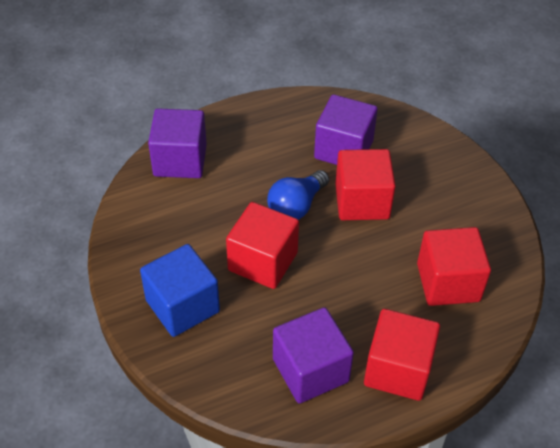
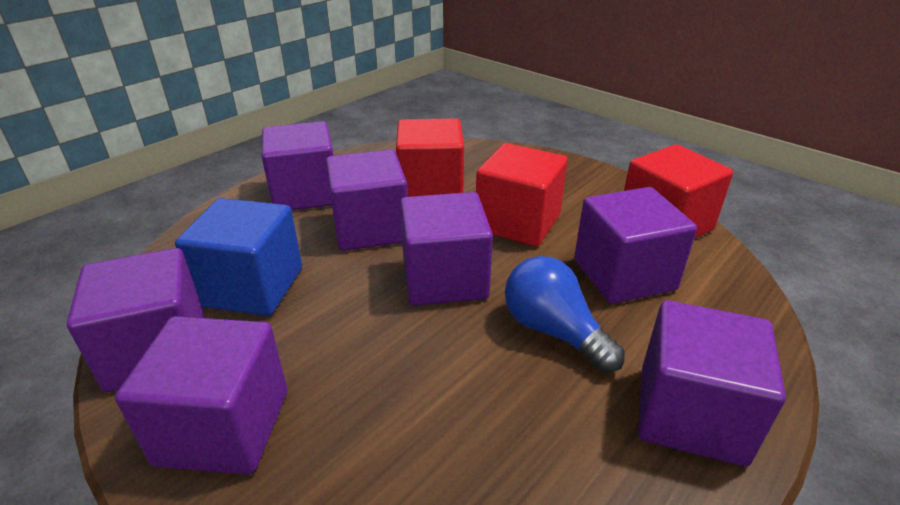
purple cube: [148,109,207,178] [273,307,354,404] [314,94,378,165] = 3 -> [67,248,204,392] [115,316,287,475] [262,121,333,210] [326,150,408,251] [400,192,493,306] [574,187,697,304] [638,300,786,466] = 7
red cube: [226,202,299,289] [335,149,396,220] [364,309,440,401] [417,227,491,306] = 4 -> [396,118,464,197] [476,143,568,247] [624,144,733,239] = 3

